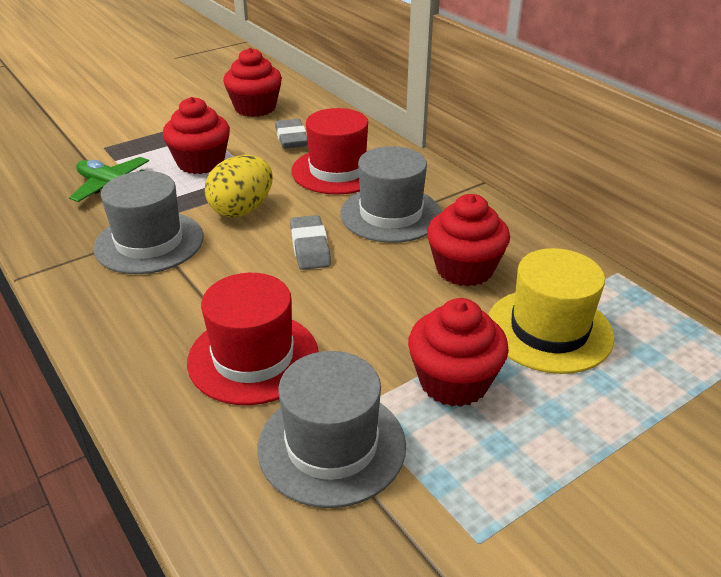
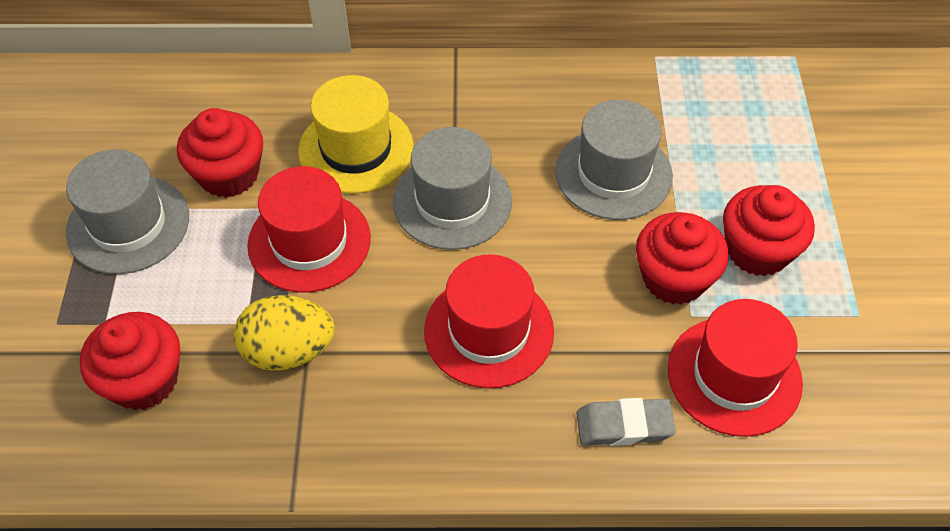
green plane: [69,157,149,202] = 1 -> none = 0
grey eraser: [275,119,308,149] [290,215,331,270] = 2 -> [576,398,676,446] = 1
red hat: [187,273,318,405] [291,108,368,195] = 2 -> [247,166,371,293] [424,254,554,389] [668,299,803,437] = 3

